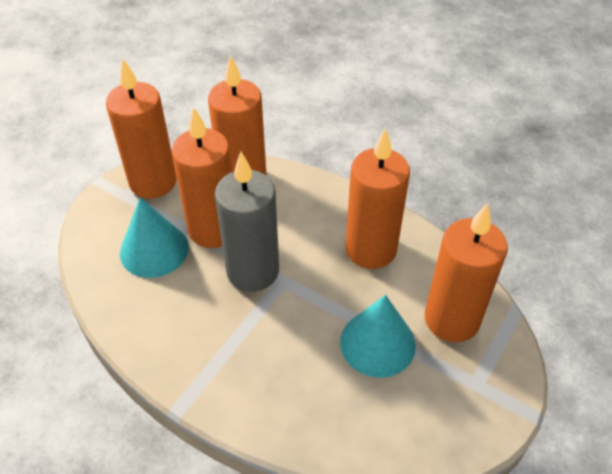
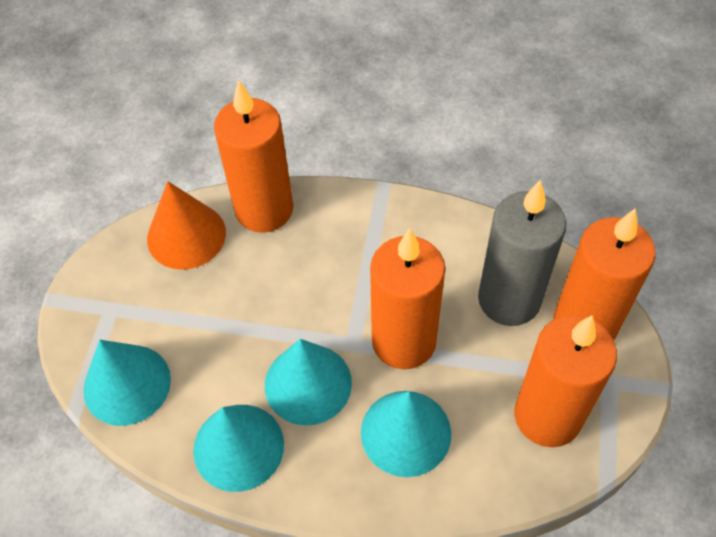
orange candle: [106,58,177,199] [172,107,232,248] [208,55,267,176] [346,128,410,269] [425,203,508,343] = 5 -> [214,80,293,233] [370,229,445,369] [514,315,617,447] [553,208,656,340] = 4
orange cone: none = 0 -> [147,181,226,270] = 1
turquoise cone: [120,198,189,278] [340,295,416,378] = 2 -> [83,340,171,426] [193,405,284,492] [265,339,352,425] [361,391,451,477] = 4

